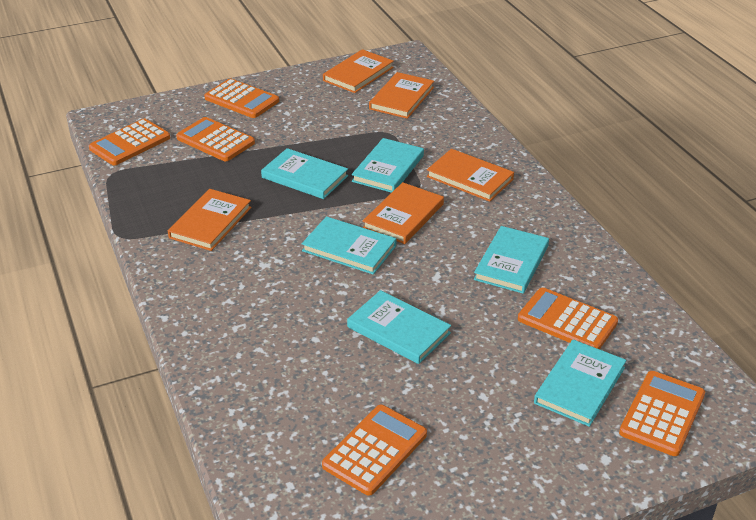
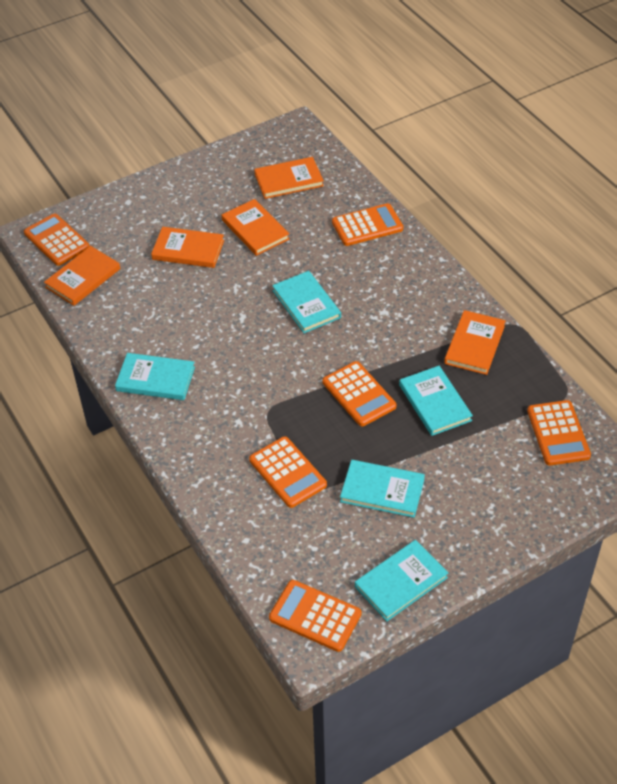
turquoise book: [261,148,348,199] [302,216,396,275] [347,290,451,364] [352,138,424,193] [474,226,549,294] [534,339,627,427] = 6 -> [115,353,195,400] [272,271,341,333] [340,460,425,518] [355,540,448,621] [399,366,473,436] = 5

